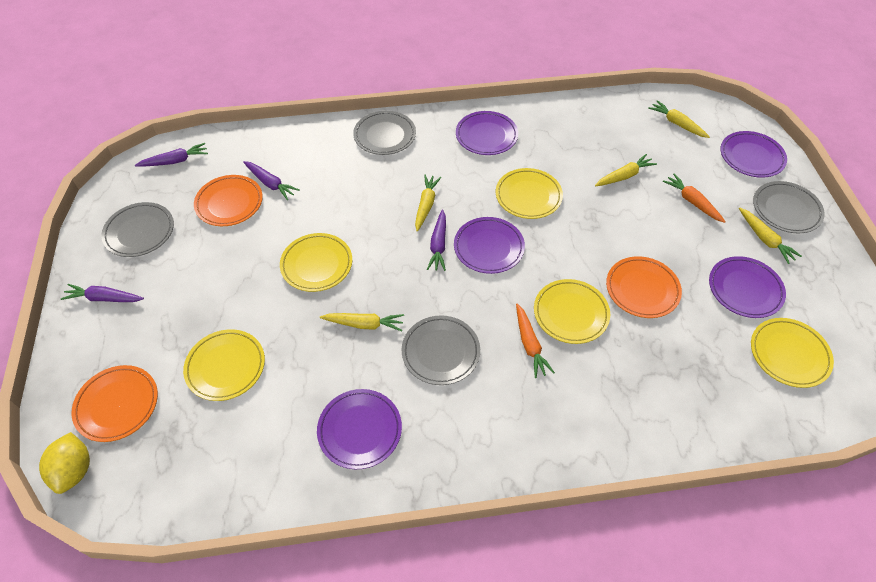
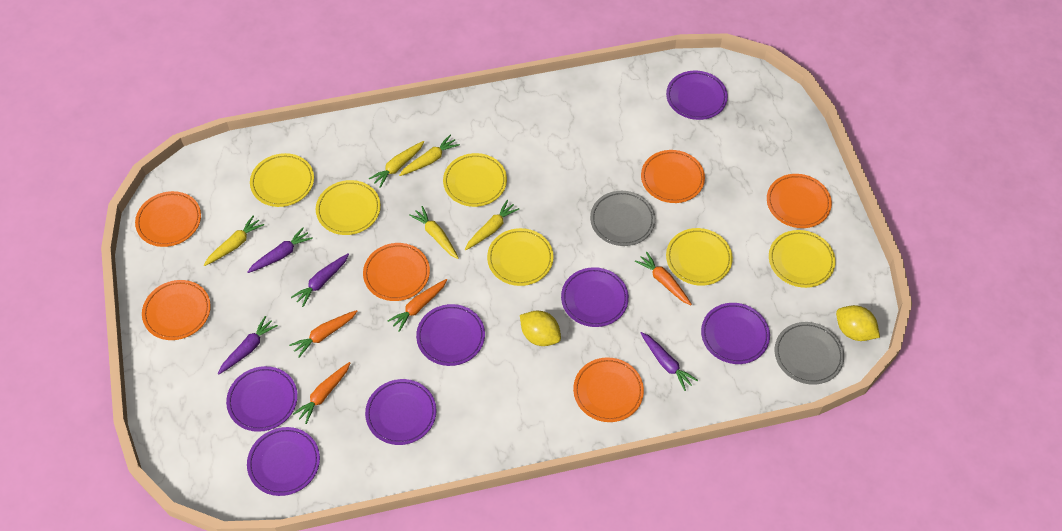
grey plate: [101,202,174,257] [353,111,416,155] [401,315,480,385] [753,181,825,233] = 4 -> [590,191,655,246] [775,322,844,385] = 2
orange carrot: [516,303,555,378] [663,174,726,223] = 2 -> [289,310,357,357] [293,362,350,424] [388,279,447,332] [635,252,692,305] = 4
orange plate: [71,365,158,442] [194,175,263,226] [606,256,682,318] = 3 -> [135,191,201,247] [142,280,211,340] [363,243,430,301] [573,357,644,422] [641,150,705,203] [767,174,832,228] = 6
purple plate: [317,389,402,469] [454,217,525,274] [456,111,518,155] [709,256,786,318] [720,131,787,178] = 5 -> [226,366,298,432] [247,427,320,496] [365,379,437,445] [416,304,485,366] [561,267,629,327] [666,71,728,120] [701,303,770,364] = 7
yellow lemon: [39,432,90,494] = 1 -> [520,311,561,346] [836,305,880,341] = 2
yellow plate: [183,329,265,401] [280,233,352,292] [496,168,563,219] [534,279,610,344] [751,318,834,388] = 5 -> [250,153,314,207] [316,180,381,235] [443,153,507,207] [487,228,554,286] [666,228,733,286] [769,230,836,288] = 6

